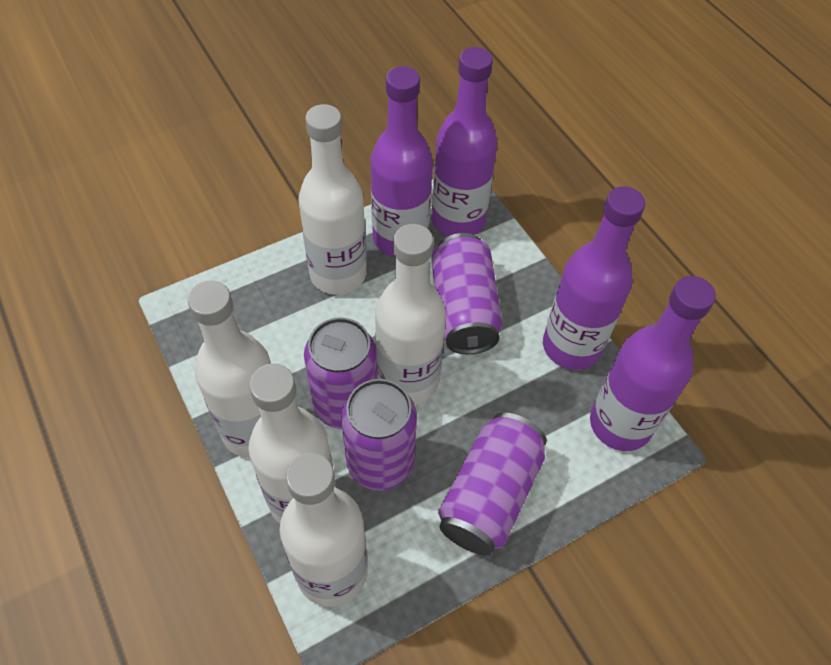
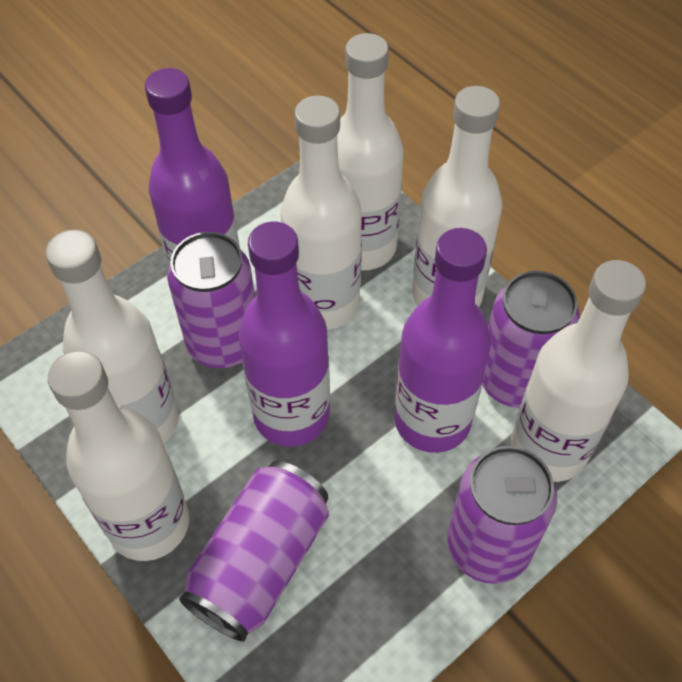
purple bottle: [371,66,433,257] [432,47,498,236] [543,186,645,370] [590,276,716,451] = 4 -> [145,68,240,266] [238,222,330,447] [395,228,491,453] = 3
white bottle: [188,280,271,458] [248,363,336,524] [280,453,367,607] [298,104,367,295] [375,224,446,405] = 5 -> [45,230,179,444] [48,350,189,561] [280,96,362,330] [337,33,404,271] [412,86,502,307] [511,260,646,482] = 6

